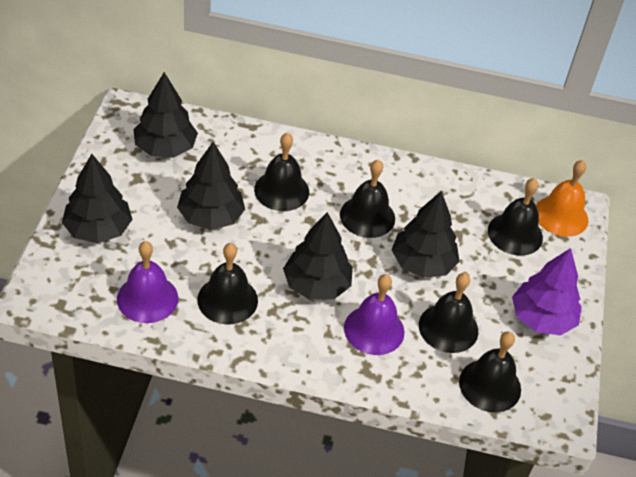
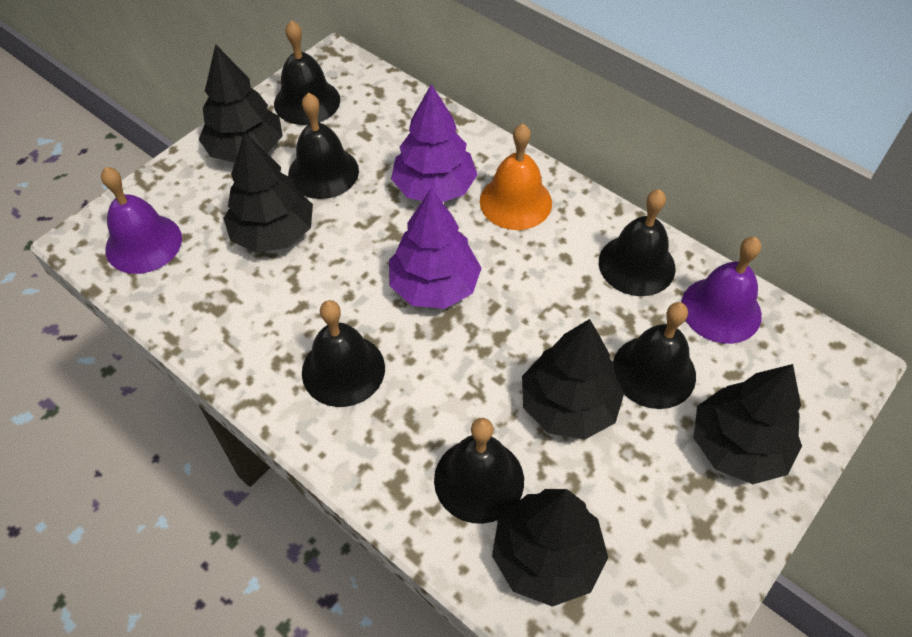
purple tree: [512,248,582,335] = 1 -> [389,188,482,309] [391,84,478,202] = 2

